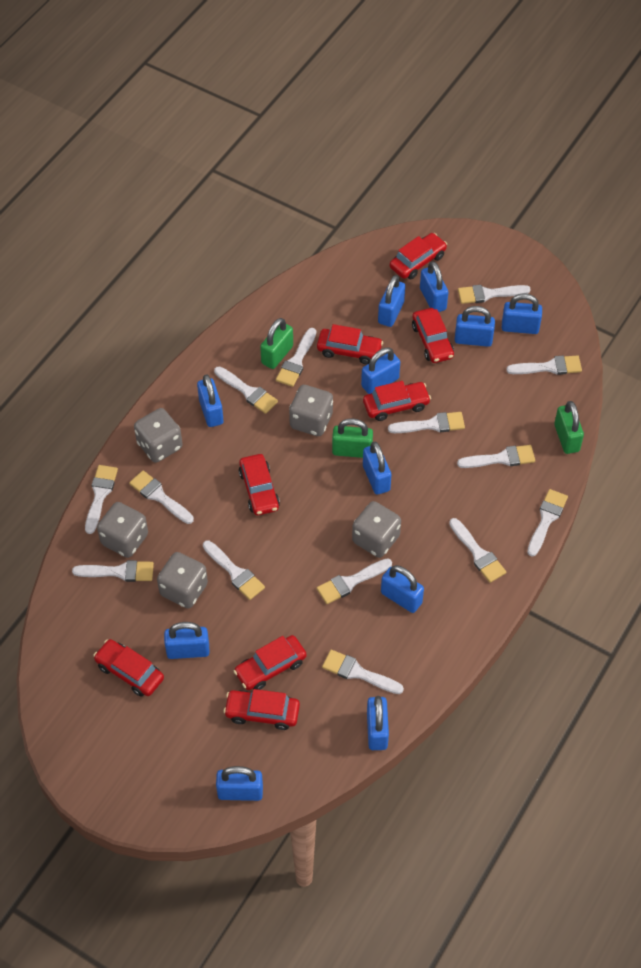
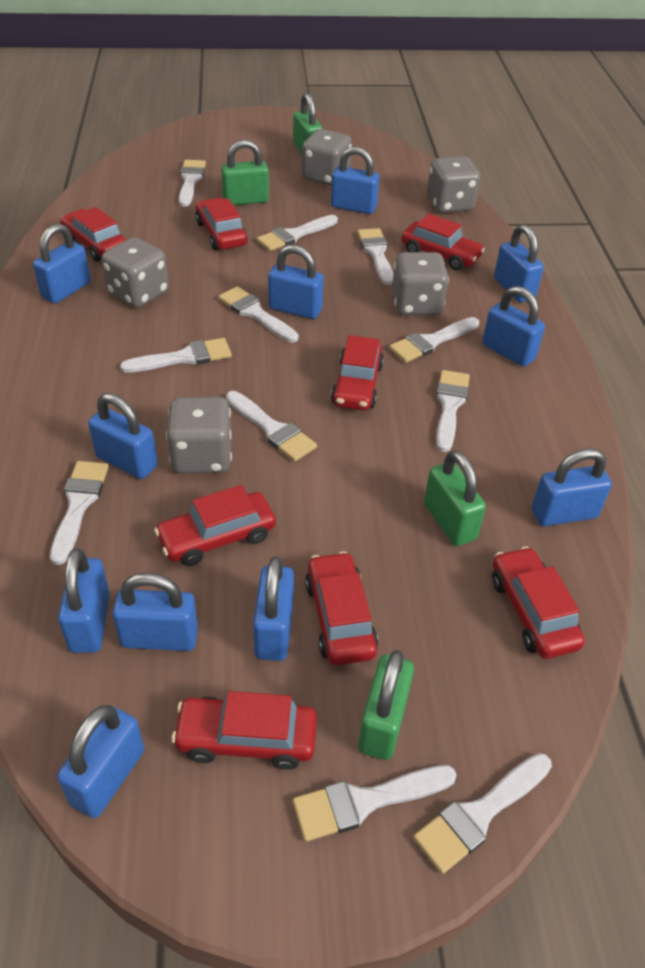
green padlock: [260,318,293,369] [332,418,373,458] [554,401,584,454] = 3 -> [221,140,269,205] [293,93,322,155] [358,650,414,760] [424,450,486,546] = 4
white brush: [72,560,154,582] [85,465,118,534] [129,471,194,524] [203,540,265,600] [214,366,278,414] [276,328,316,387] [317,558,392,604] [322,650,404,694] [388,412,465,433] [449,518,506,583] [457,445,535,468] [458,285,531,304] [506,355,582,375] [527,489,568,556] = 14 -> [50,461,109,565] [120,338,232,373] [179,160,206,207] [218,286,298,343] [226,391,317,462] [257,215,338,251] [293,765,457,842] [357,228,393,285] [389,317,479,363] [413,753,552,874] [436,370,470,452] = 11

